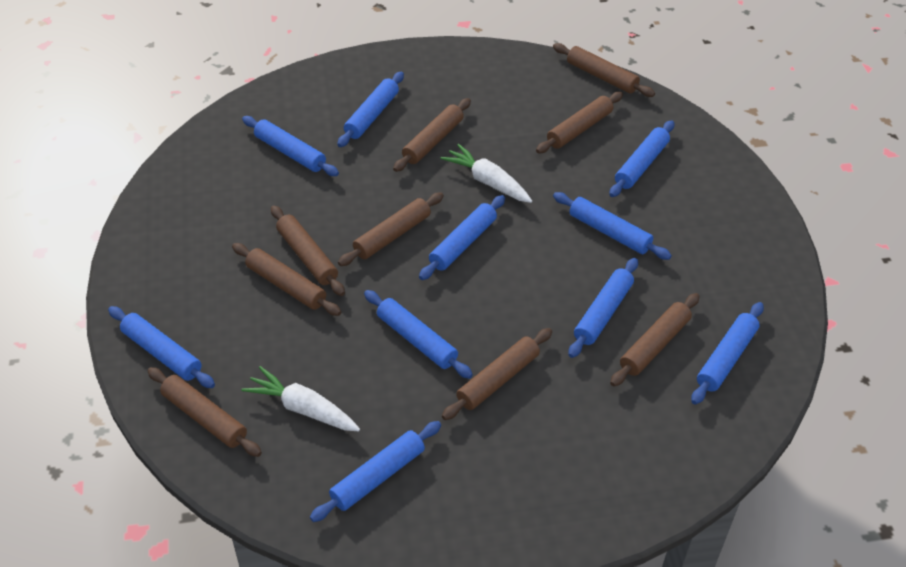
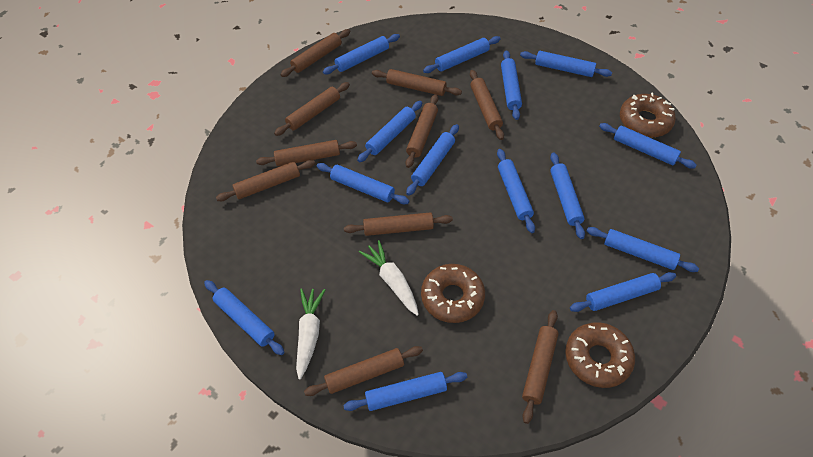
blue rolling pin: [108,306,215,388] [242,116,339,176] [310,421,441,522] [337,71,404,147] [364,290,473,379] [419,195,505,280] [553,192,672,260] [569,258,638,358] [609,120,674,197] [691,302,764,404] = 10 -> [204,280,284,355] [317,163,410,204] [323,34,400,74] [343,372,467,411] [357,101,422,162] [406,124,459,196] [423,36,501,73] [497,149,535,233] [501,50,522,120] [520,51,612,77] [550,152,585,239] [570,272,676,312] [587,227,699,272] [599,123,696,169] = 14
brown donut: none = 0 -> [421,264,485,323] [565,322,635,388] [620,92,676,138] = 3
brown rolling pin: [147,367,262,457] [232,243,341,316] [271,205,345,296] [338,192,444,266] [393,98,471,172] [442,328,552,420] [536,92,623,153] [553,43,655,97] [610,293,700,386] = 9 -> [216,160,315,201] [256,140,357,166] [274,82,350,136] [280,29,350,77] [304,346,423,396] [344,212,453,236] [372,69,462,96] [405,94,438,168] [470,70,504,140] [522,310,559,424] = 10

